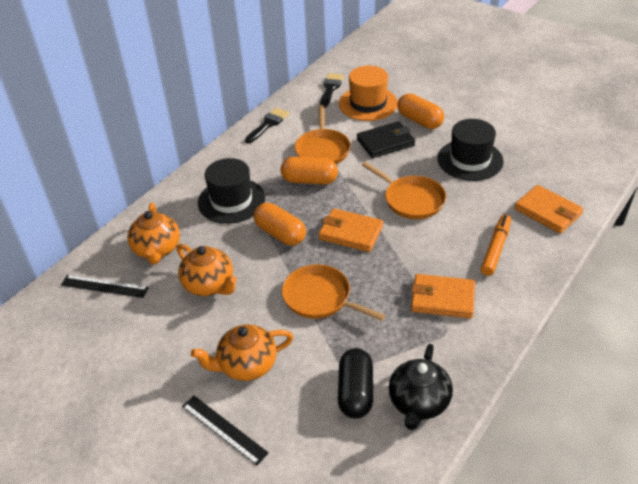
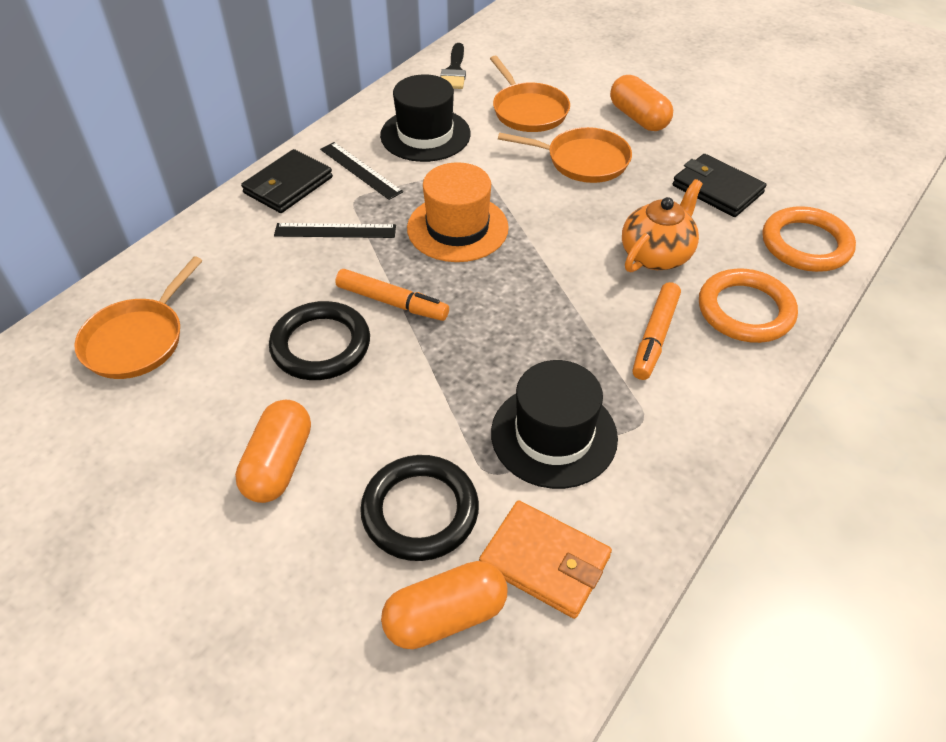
black brush: [245,107,289,143] [320,73,344,108] = 2 -> [441,43,466,89] = 1
black capsule: [338,348,373,419] = 1 -> none = 0
black ring: none = 0 -> [269,301,370,380] [360,455,479,561] = 2
black teapot: [389,344,453,430] = 1 -> none = 0
black wallet: [357,121,415,158] = 1 -> [241,149,333,213] [673,154,766,217] = 2
orange marker: [481,214,511,276] = 1 -> [335,269,449,321] [633,282,681,380] = 2
orange ring: none = 0 -> [699,269,798,343] [763,206,856,272] = 2
orange teapot: [127,203,180,265] [177,244,237,296] [191,324,293,381] = 3 -> [622,179,703,272] = 1
orange wallet: [319,208,383,252] [411,274,475,318] [515,185,583,234] = 3 -> [479,500,612,619] = 1

